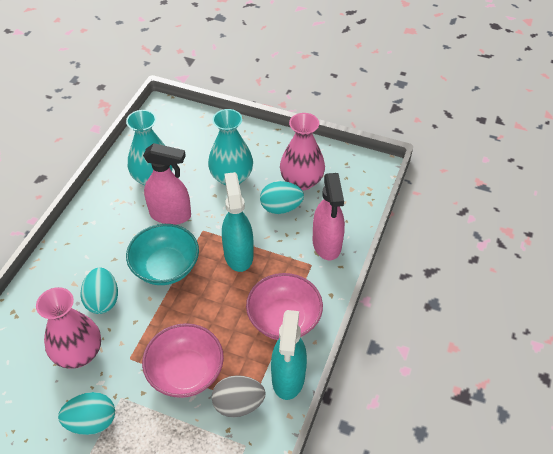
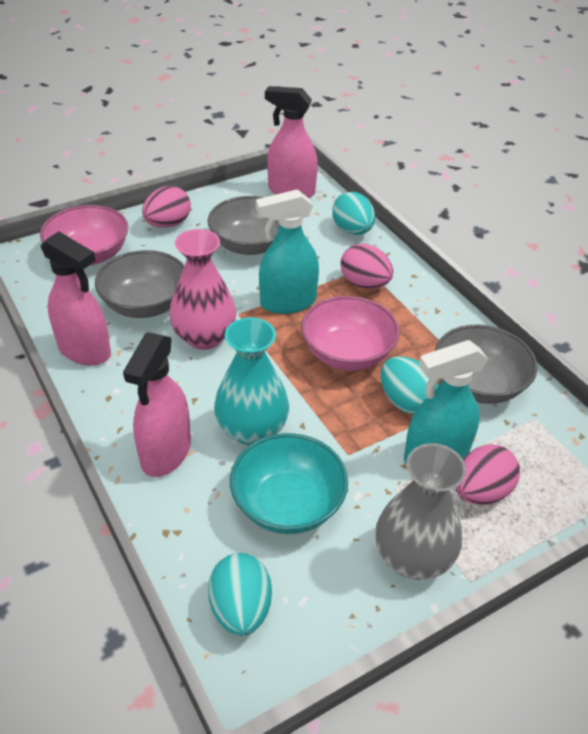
grey bowl: none = 0 -> [95,250,185,318] [207,196,279,255] [435,324,538,404] = 3
grey egg: [212,375,266,417] = 1 -> none = 0
grey vase: none = 0 -> [375,443,466,580] = 1
pink egg: none = 0 -> [142,186,191,228] [341,244,393,289] [456,445,520,505] = 3
pink spray bottle: [143,143,191,225] [313,173,345,260] = 2 -> [41,231,111,366] [123,332,191,477] [265,86,318,198] = 3
pink vase: [36,287,101,369] [280,113,325,191] = 2 -> [169,229,237,350] = 1
turquoise vase: [126,110,173,185] [208,109,253,186] = 2 -> [214,317,289,446] = 1

